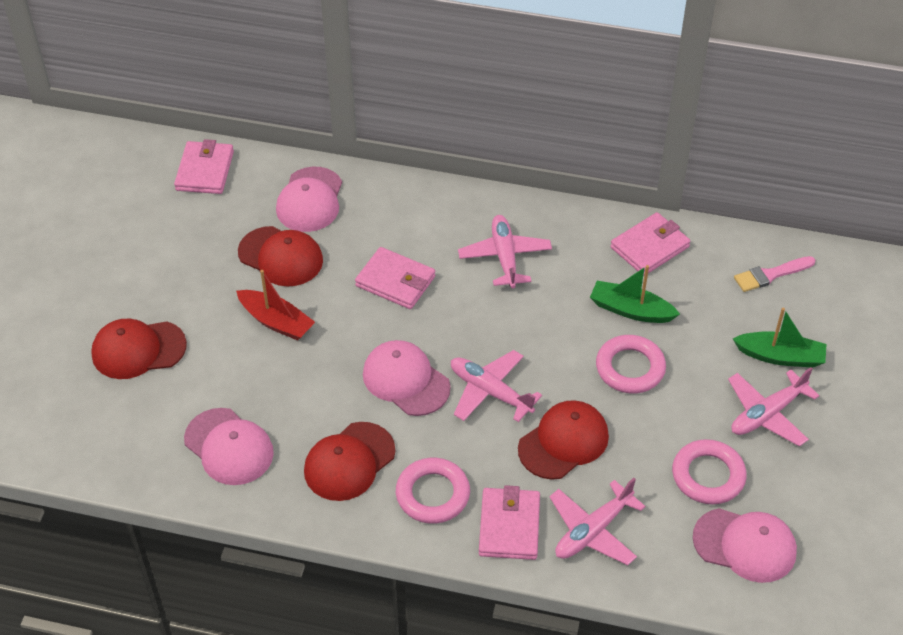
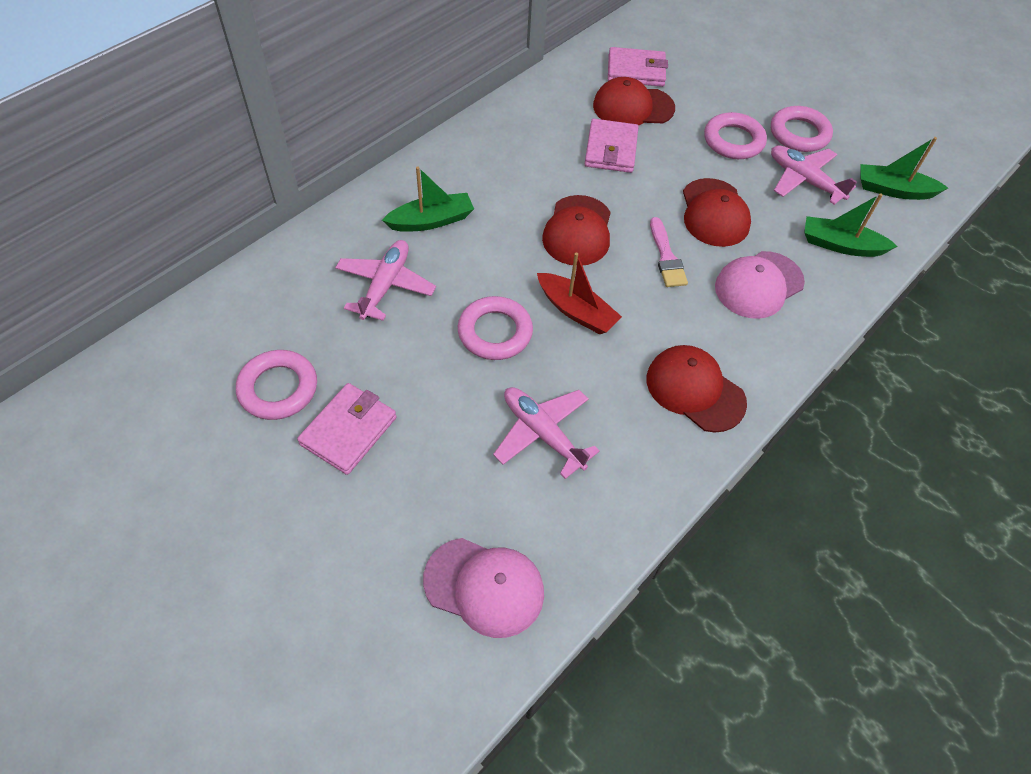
green boat: [590,265,680,323] [733,308,826,368] = 2 -> [382,166,474,232] [804,193,898,257] [861,137,948,200] = 3
pink cap: [184,408,274,485] [276,167,342,232] [363,340,451,416] [693,508,797,583] = 4 -> [423,538,544,638] [715,251,805,319] = 2
pink plane: [451,350,542,422] [458,215,552,288] [549,478,646,565] [728,367,820,446] = 4 -> [335,240,436,321] [493,387,600,479] [771,145,857,205] = 3
pink ring: [396,458,470,524] [596,335,666,393] [672,439,747,504] = 3 -> [236,350,317,420] [458,296,533,360] [704,112,767,159] [771,106,833,152] = 4
pink wallet: [174,139,234,194] [355,247,435,309] [479,485,540,560] [611,212,690,276] = 4 -> [297,383,397,475] [585,119,638,173] [608,47,668,87] = 3

